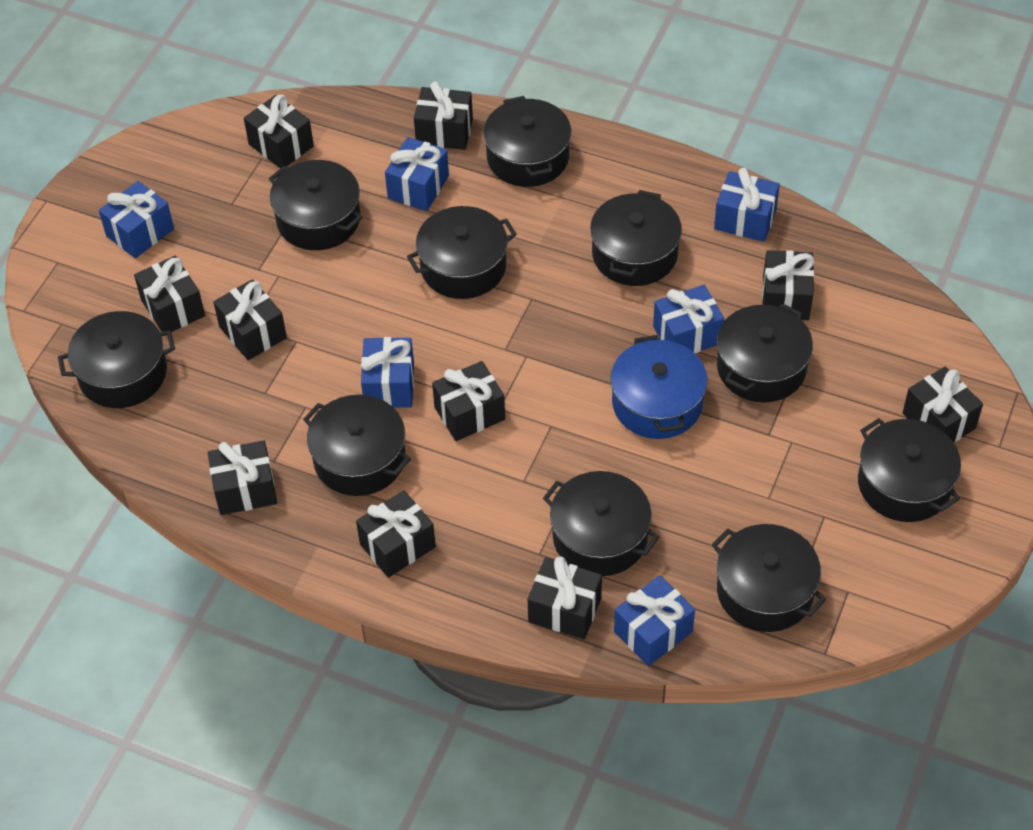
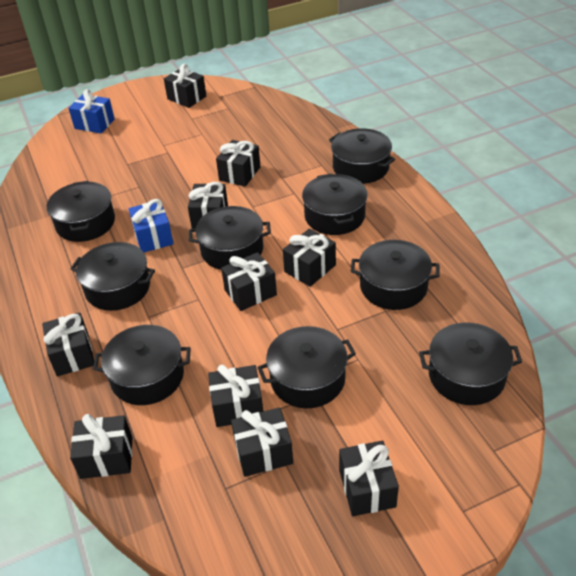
black pot: [58,311,175,408] [269,160,363,250] [303,395,411,496] [407,206,517,299] [483,96,571,187] [543,471,659,576] [590,190,682,286] [712,524,826,632] [717,303,813,403] [858,418,961,522] = 10 -> [47,181,115,242] [70,242,155,311] [93,325,191,405] [189,206,271,270] [257,326,356,408] [302,173,367,235] [329,128,395,184] [351,240,439,310] [419,323,522,405] = 9
blue gift: [99,181,174,258] [361,337,414,408] [385,137,449,211] [614,575,695,666] [653,285,724,353] [714,168,780,242] = 6 -> [68,89,115,133] [129,199,174,252] = 2
blue pot: [610,335,708,439] = 1 -> none = 0

